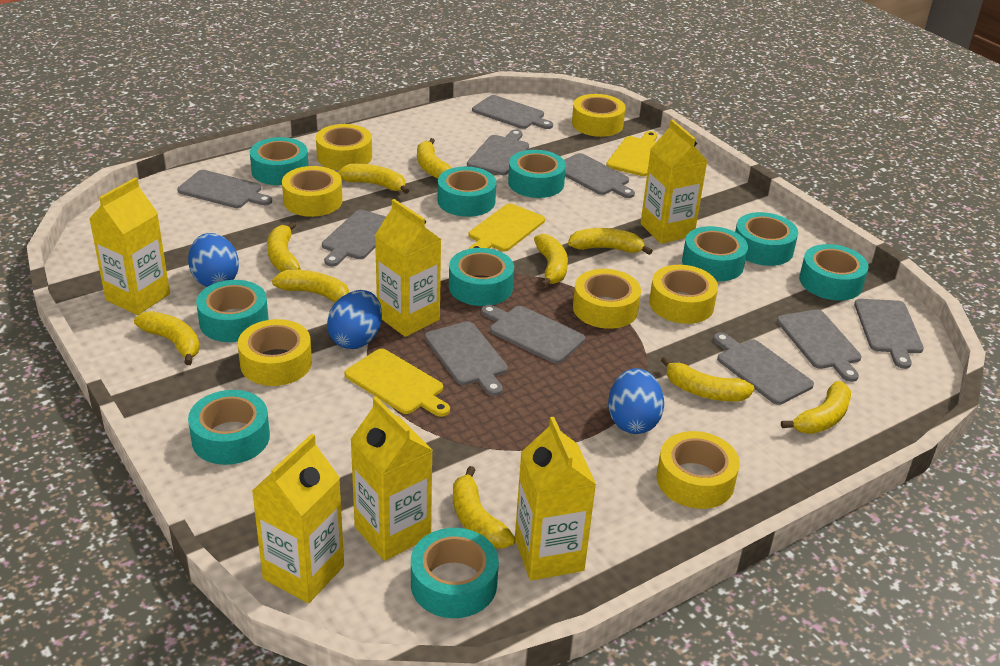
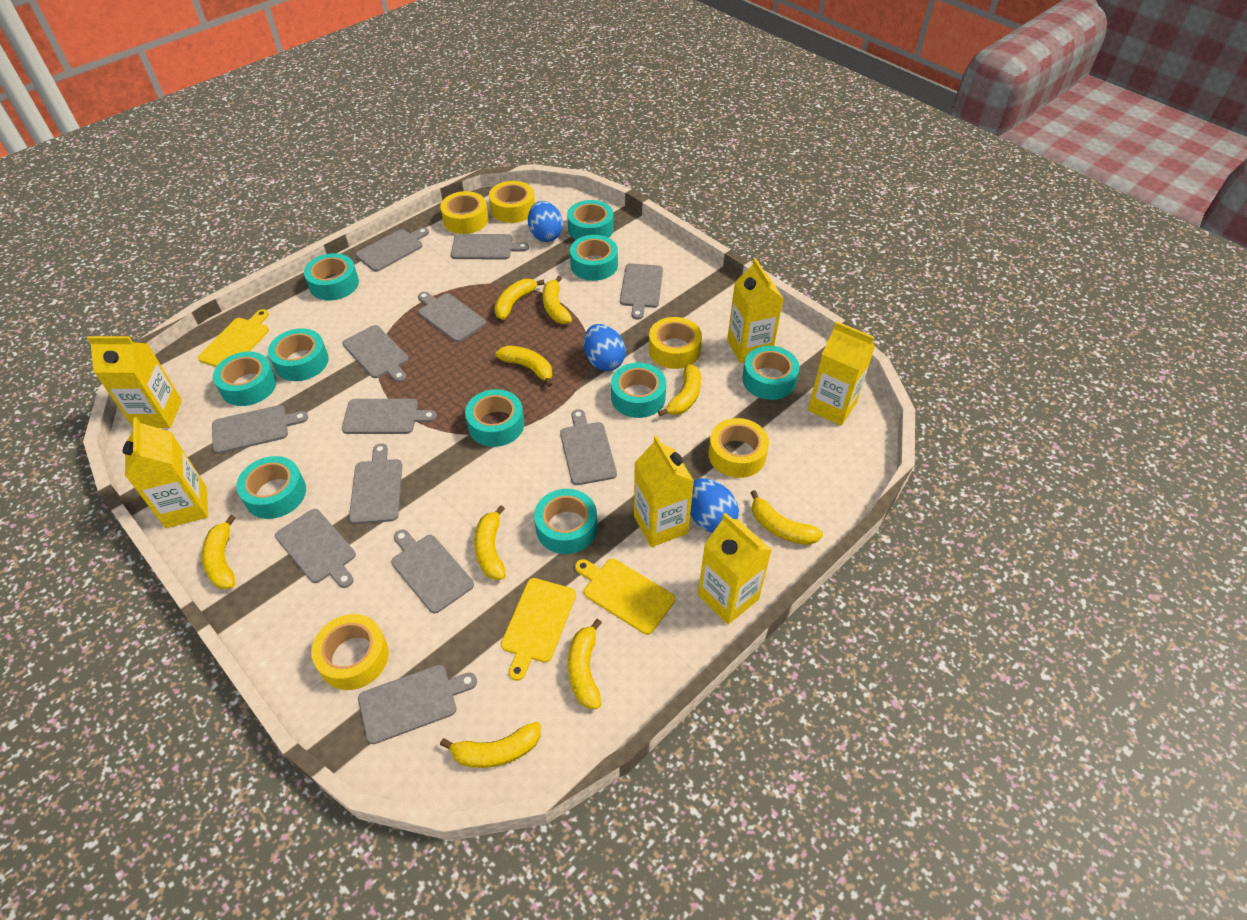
grey cutting board: [177,170,272,208] [322,210,386,266] [425,321,508,396] [467,129,529,175] [472,95,553,129] [481,305,585,364] [564,153,635,198] [713,332,814,405] [777,309,862,382] [854,299,924,369] = 10 -> [212,405,308,454] [275,509,356,588] [342,325,409,382] [342,399,437,434] [349,443,402,524] [356,227,429,272] [358,665,477,744] [391,530,474,614] [418,292,486,342] [451,234,529,260] [560,409,617,485] [620,263,663,320] = 12
yellow banana: [134,311,200,365] [267,222,301,272] [272,270,349,302] [338,164,409,194] [417,138,451,179] [453,466,516,549] [534,234,568,287] [568,228,653,255] [661,356,755,401] [781,381,851,434] = 10 -> [202,515,236,590] [440,722,541,768] [474,505,506,580] [494,279,545,320] [496,346,552,387] [542,275,572,324] [568,619,602,709] [658,364,701,416] [750,490,823,545] = 9
yellow tape: [238,319,312,386] [282,166,343,217] [316,124,372,170] [572,94,626,137] [573,269,641,329] [649,265,718,324] [657,431,740,509] = 7 -> [311,614,389,690] [440,191,488,234] [489,181,535,223] [649,317,702,369] [708,418,769,478] = 5

